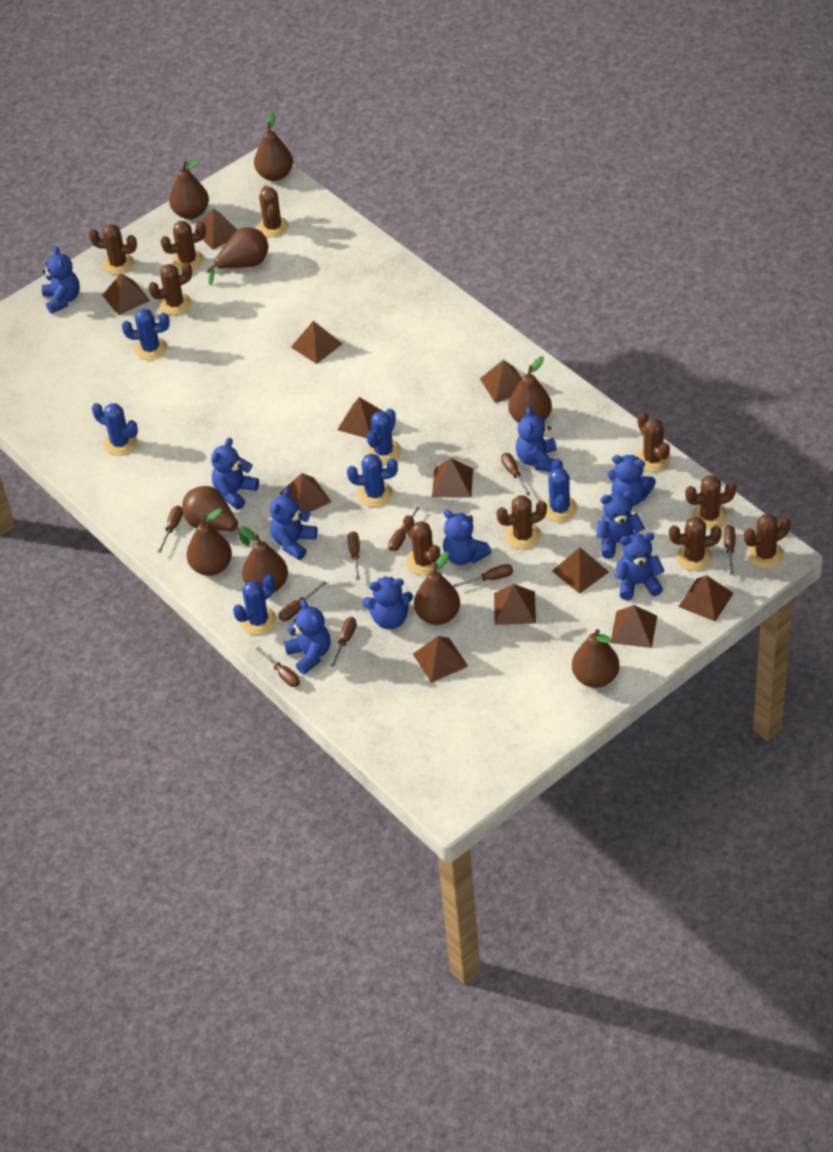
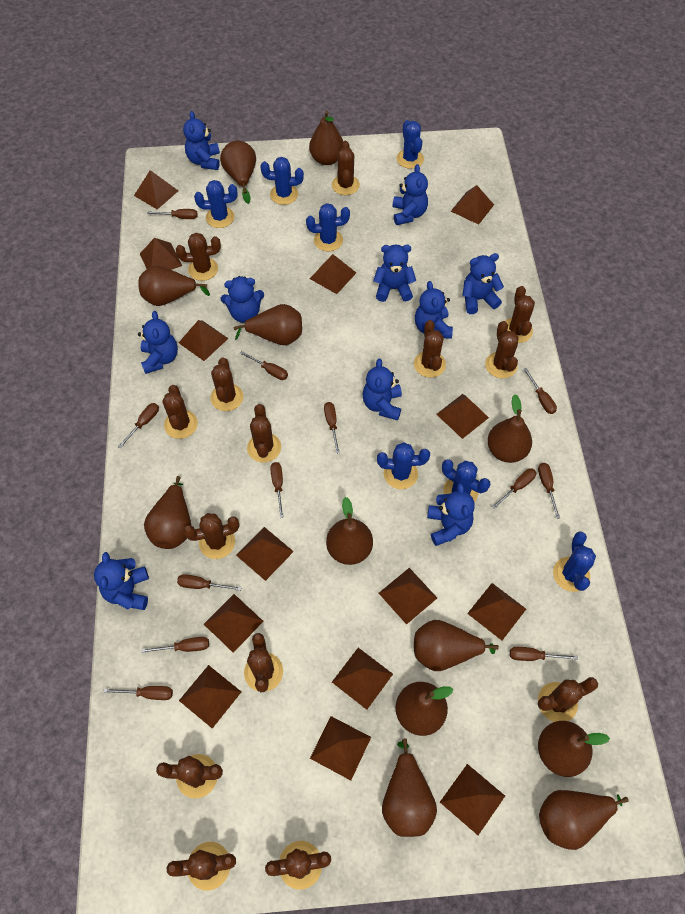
blue cactus: [92,403,138,456] [122,309,170,360] [233,575,277,635] [347,453,398,507] [367,409,401,464] [545,459,578,522] = 6 -> [194,180,237,228] [260,157,304,205] [306,203,350,251] [377,442,430,489] [396,120,424,169] [442,459,490,502] [553,532,596,592] = 7
brown cactus: [89,224,137,275] [148,262,192,315] [160,221,206,271] [257,186,289,237] [403,515,440,575] [496,495,547,549] [636,411,671,472] [669,516,722,571] [685,475,736,529] [744,514,790,569] = 10 -> [156,754,223,799] [163,385,198,439] [167,842,236,890] [176,233,221,281] [183,513,239,559] [210,358,244,411] [244,633,283,692] [247,404,281,463] [265,841,331,890] [332,141,360,195] [414,320,446,378] [485,321,519,378] [506,286,535,343] [538,677,598,722] = 14
brown pear: [169,159,209,219] [182,486,250,546] [186,508,232,576] [206,227,269,285] [240,526,288,593] [254,111,293,181] [414,552,460,625] [508,356,552,423] [572,629,620,688] = 9 -> [138,266,210,306] [144,476,191,549] [220,141,256,204] [233,304,302,345] [309,111,343,165] [326,497,373,565] [382,738,437,837] [395,682,453,736] [414,620,499,671] [487,395,532,463] [538,721,610,777] [539,790,629,850] = 12
brown pyramid: [103,273,150,315] [194,208,237,250] [280,473,331,512] [291,321,342,364] [337,397,382,438] [413,636,468,683] [432,458,473,497] [480,360,522,403] [494,584,536,625] [552,547,609,594] [610,605,657,648] [678,575,734,622] = 12 -> [134,170,178,209] [140,238,182,270] [179,320,229,361] [179,665,241,728] [204,594,264,653] [236,527,294,581] [310,254,356,294] [310,716,371,780] [332,648,393,710] [379,568,437,625] [436,394,489,439] [440,764,505,835] [451,185,494,225] [467,583,526,640] = 14
brown screwdriver: [158,505,183,553] [256,647,300,687] [279,581,327,621] [330,617,357,668] [347,531,360,580] [388,506,420,551] [453,564,513,588] [501,453,531,496] [723,525,735,575] = 9 -> [103,686,173,700] [118,403,159,448] [141,637,209,653] [147,209,198,219] [177,574,242,591] [240,351,288,380] [270,462,284,518] [324,402,340,454] [491,469,536,509] [510,647,578,661] [524,368,557,414] [538,463,560,519] = 12

